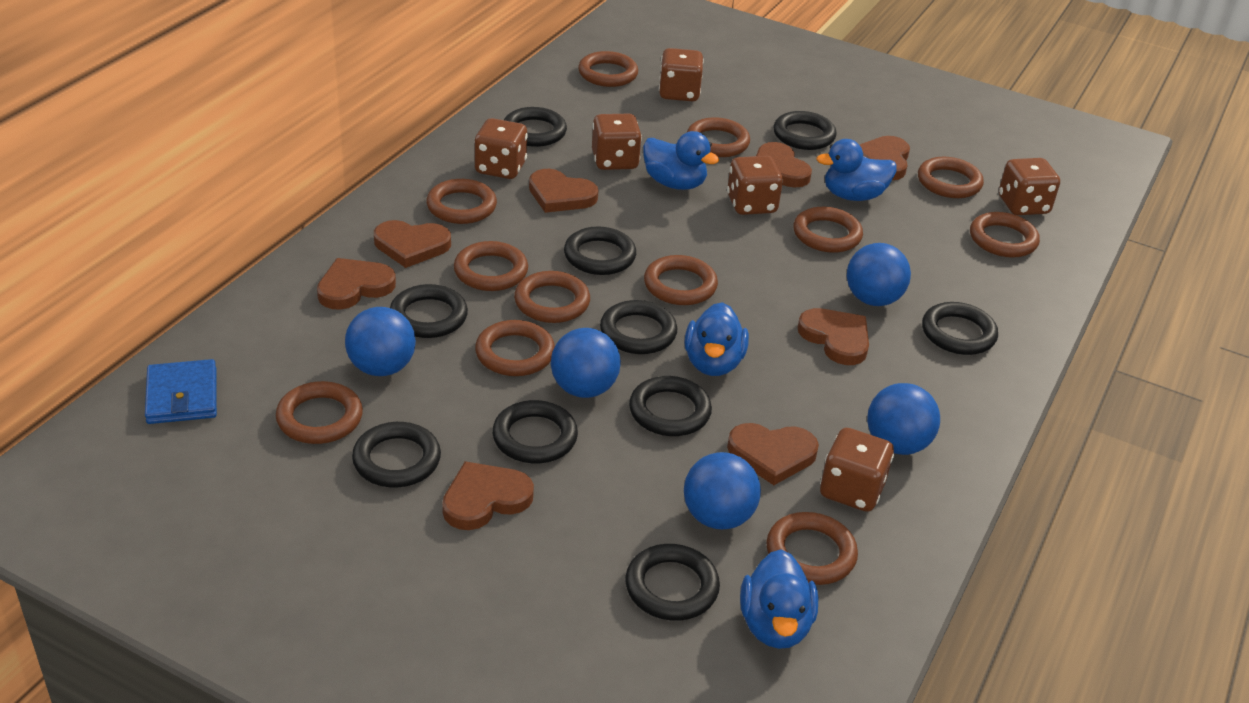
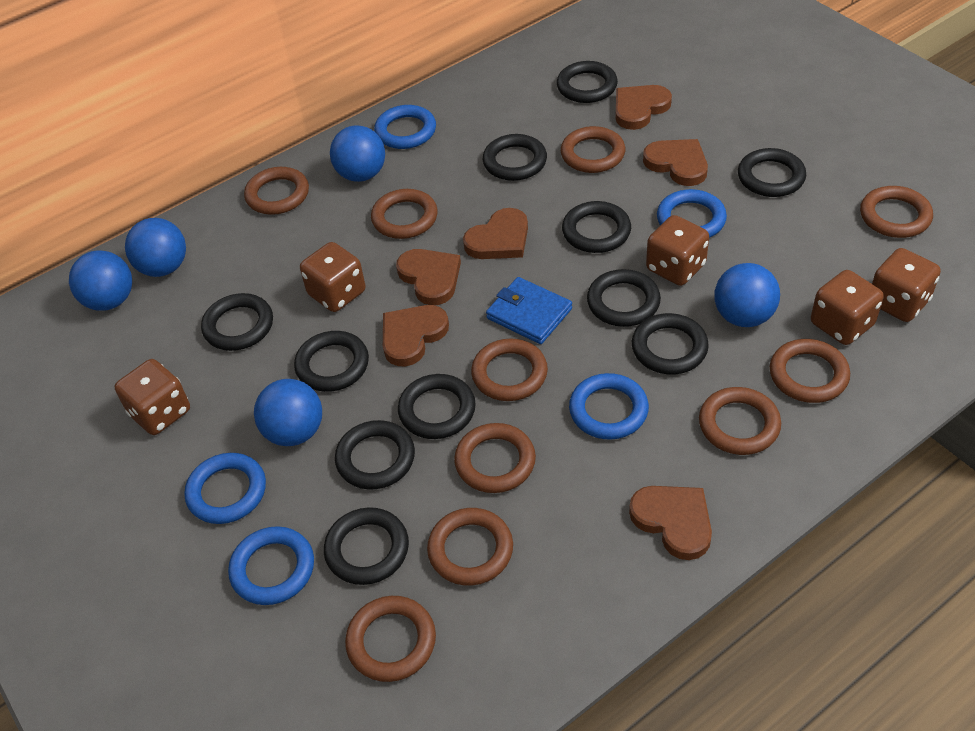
black ring: [352,422,441,487] [390,284,468,338] [492,400,578,463] [504,107,567,147] [564,226,636,275] [600,300,677,354] [625,544,720,621] [629,376,712,436] [773,111,837,150] [922,302,998,355] = 10 -> [201,293,273,351] [294,331,369,392] [324,507,409,585] [335,420,415,490] [398,374,476,439] [483,134,547,181] [557,61,618,103] [562,201,631,253] [587,269,661,327] [632,313,709,374] [738,148,806,197] = 11
blue duck: [643,131,719,190] [685,302,749,376] [740,549,818,649] [816,139,896,201] = 4 -> none = 0
blue ring: none = 0 -> [184,453,266,524] [228,526,314,605] [374,105,436,149] [569,373,649,440] [657,189,727,238] = 5
brown dice: [474,118,528,179] [592,114,642,170] [659,48,704,101] [727,156,783,215] [820,428,894,512] [999,158,1060,215] = 6 -> [115,359,190,435] [300,242,365,312] [646,215,709,286] [811,270,884,345] [872,248,941,322] = 5
brown heart: [317,258,396,310] [374,220,451,268] [442,461,534,530] [529,169,598,213] [727,423,819,485] [756,142,812,187] [797,308,869,365] [860,136,910,180] = 8 -> [383,305,449,366] [396,249,461,305] [463,208,528,259] [615,85,672,130] [629,486,712,560] [643,139,708,186] = 6
brown ring: [276,381,363,444] [426,179,497,224] [454,241,528,291] [475,320,555,376] [514,271,590,323] [578,51,638,87] [644,255,718,305] [687,117,750,157] [766,512,858,585] [793,207,863,253] [918,157,984,198] [970,212,1040,258] = 12 -> [244,167,309,215] [345,596,436,682] [371,189,438,239] [427,508,513,586] [454,423,536,493] [471,339,548,401] [561,126,625,173] [699,387,781,455] [770,339,850,403] [860,186,933,238] = 10

